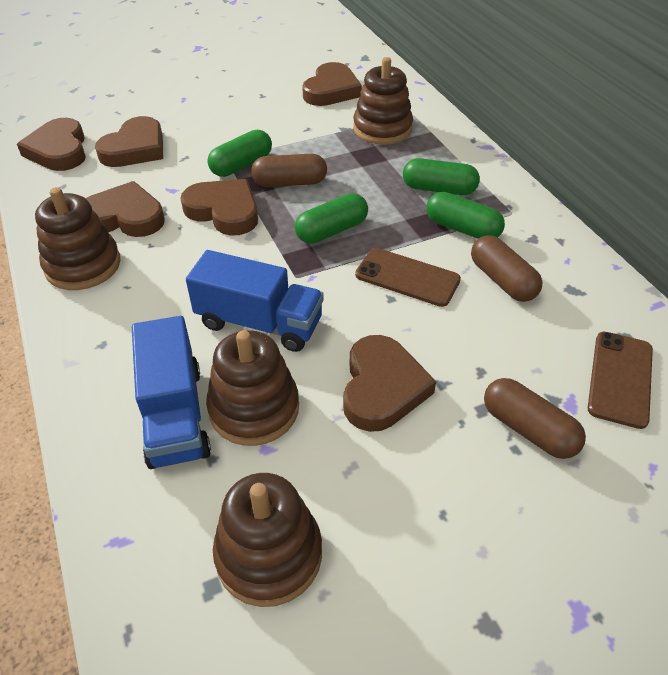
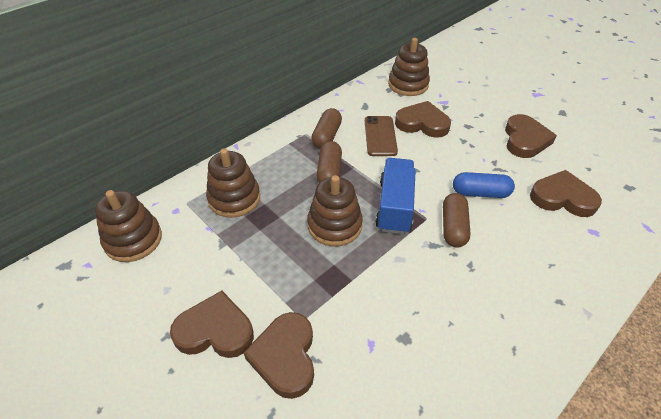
blue capsule: none = 0 -> [453,172,515,198] = 1
blue truck: [132,316,211,469] [186,250,324,352] = 2 -> [375,158,416,234] = 1
brown heart: [17,118,86,171] [85,181,165,237] [95,116,163,167] [180,179,258,235] [302,62,362,106] [343,335,436,432] = 6 -> [170,291,254,358] [244,312,314,399] [395,101,451,138] [505,114,557,158] [530,170,602,217] = 5
brown phone: [355,248,461,307] [588,332,653,429] = 2 -> [365,116,398,156] = 1
green capsule: [207,130,272,177] [295,193,368,244] [403,158,480,195] [426,192,505,239] = 4 -> none = 0

